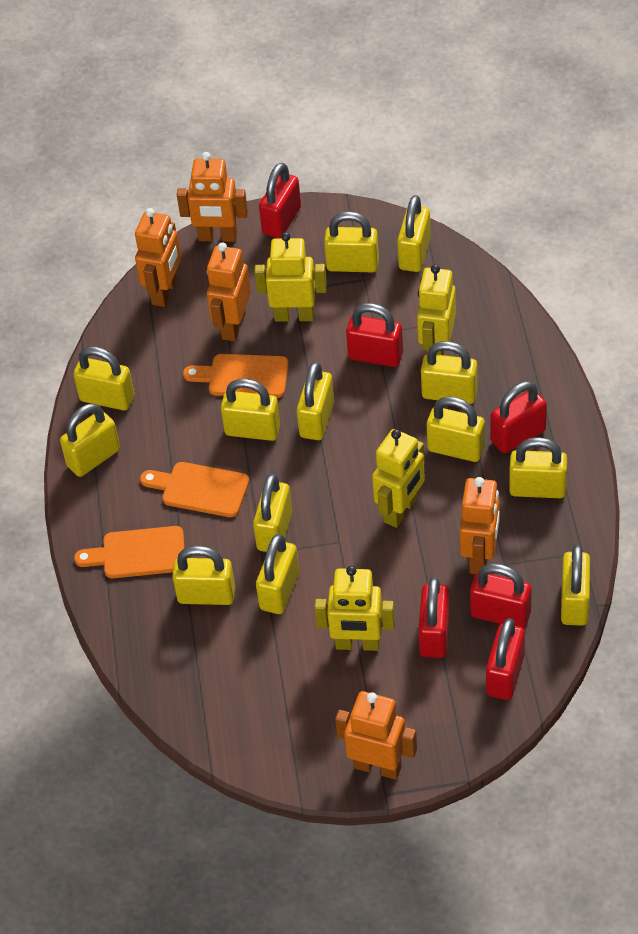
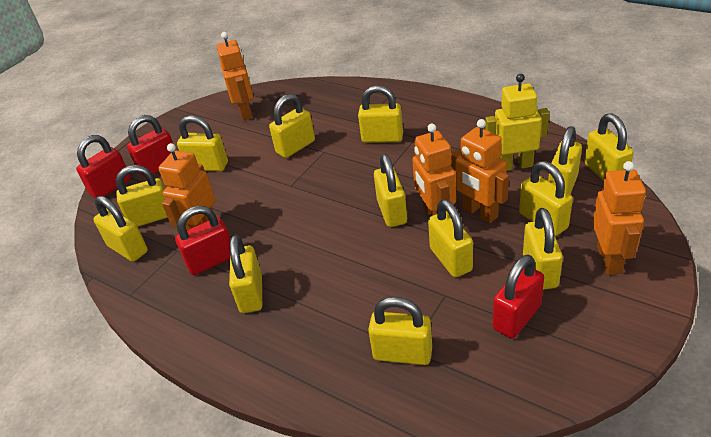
orange cutting board: [74,526,184,578] [140,462,249,517] [183,354,289,398] = 3 -> none = 0
red padlock: [259,163,301,238] [346,303,403,367] [418,577,450,658] [470,563,532,628] [486,618,525,700] [491,381,547,453] = 6 -> [76,135,131,198] [127,115,176,178] [175,206,230,275] [493,254,544,339] = 4
yellow robot: [254,232,327,322] [314,566,395,651] [372,429,425,528] [417,264,456,355] = 4 -> [485,74,549,171] = 1

